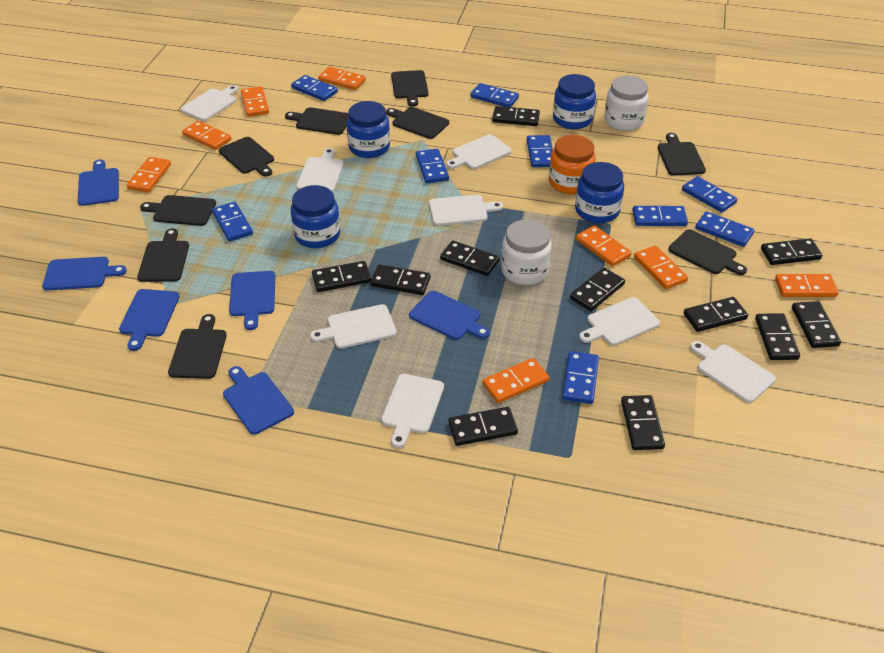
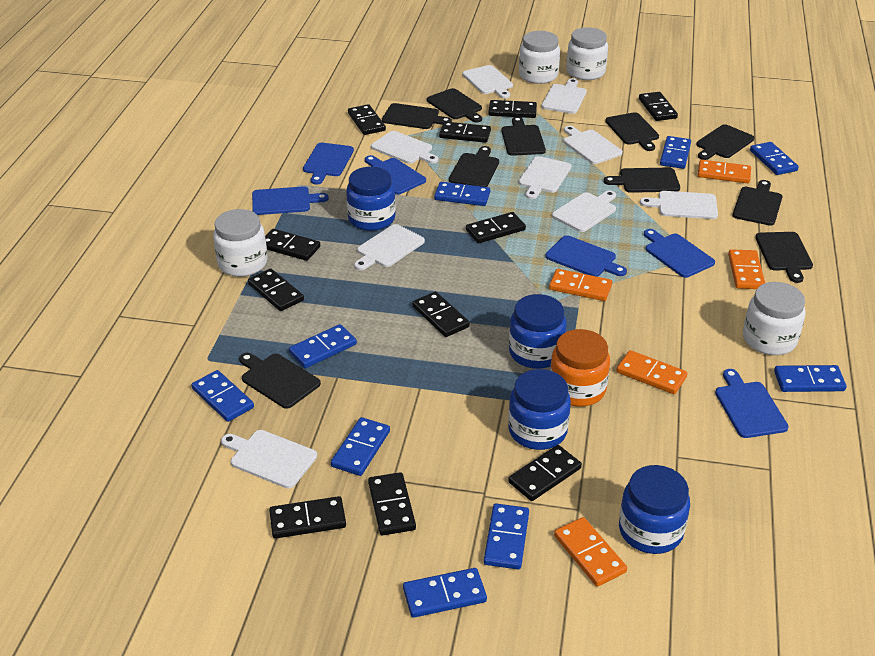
black cutting board: [137,228,189,282] [140,195,216,226] [168,314,227,379] [219,137,274,177] [285,107,349,135] [386,107,449,139] [391,70,429,107] [658,133,706,176] [668,229,747,275] = 9 -> [239,353,321,409] [382,103,452,129] [427,88,482,122] [449,146,499,187] [501,117,546,156] [604,168,680,193] [605,112,659,151] [697,124,755,160] [733,180,782,226] [755,232,813,283] = 10
orange domino: [127,157,171,192] [182,121,231,150] [241,86,269,117] [318,67,366,90] [482,358,549,403] [576,225,632,267] [634,246,688,289] [775,274,839,297] = 8 -> [549,269,612,301] [554,517,627,587] [616,350,687,394] [698,160,751,183] [728,249,765,289] = 5
white cutting board: [181,85,238,121] [296,148,344,192] [310,304,397,349] [381,374,444,448] [429,195,503,226] [446,134,512,169] [579,297,660,346] [690,341,776,403] = 8 -> [221,430,317,489] [354,224,425,270] [371,131,438,164] [462,65,513,99] [519,156,572,199] [541,78,587,114] [552,190,616,232] [564,126,623,164] [640,191,718,219] = 9
white jar: [501,219,552,285] [604,76,649,131] = 2 -> [213,209,268,277] [519,31,560,84] [566,27,608,80] [743,282,806,355] = 4

